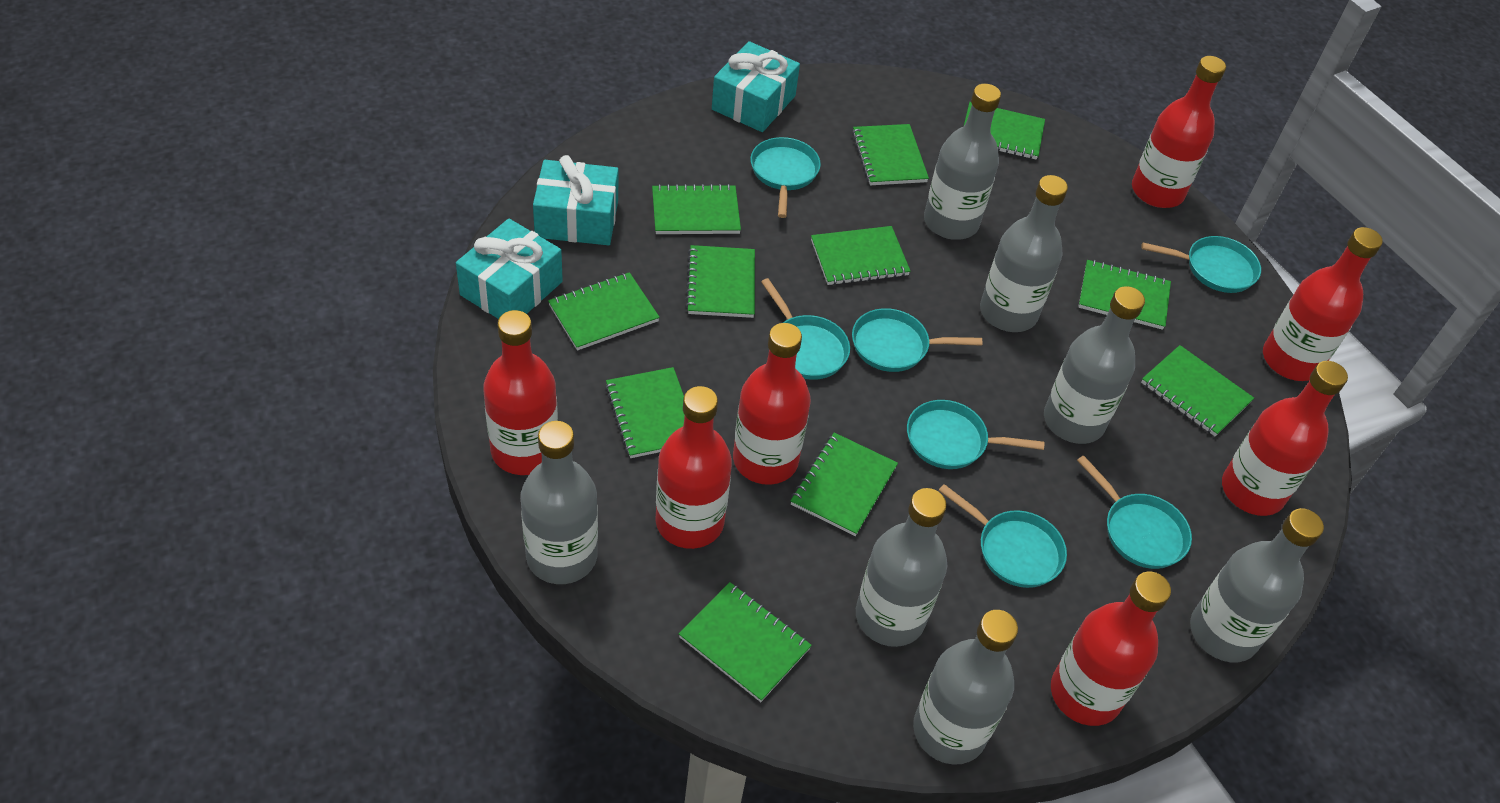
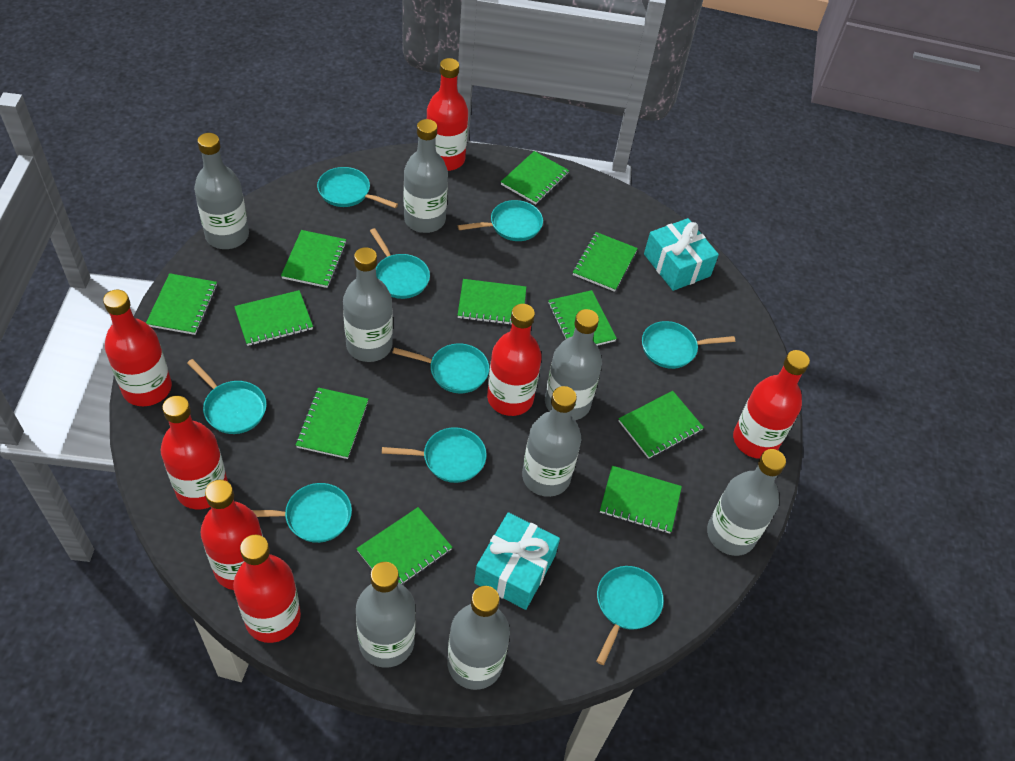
grey bottle: [521,421,598,584] [856,488,947,647] [913,610,1018,765] [924,84,1001,240] [980,175,1068,332] [1044,286,1145,444] [1190,508,1324,662] = 7 -> [194,133,249,249] [343,247,393,362] [356,562,416,668] [404,119,448,233] [447,586,510,690] [522,386,581,497] [545,309,602,420] [707,449,786,556] = 8
turquoise gift: [456,219,563,319] [533,155,619,245] [712,41,800,132] = 3 -> [474,512,560,610] [644,218,719,291] = 2
turquoise pan: [750,137,821,218] [761,278,850,380] [852,308,982,372] [907,400,1044,469] [938,484,1067,588] [1077,455,1192,569] [1141,236,1261,293] = 7 -> [187,359,267,434] [252,483,352,543] [317,167,398,208] [370,228,430,299] [382,427,487,483] [392,344,489,393] [458,200,543,241] [596,566,664,665] [642,321,735,369] = 9

